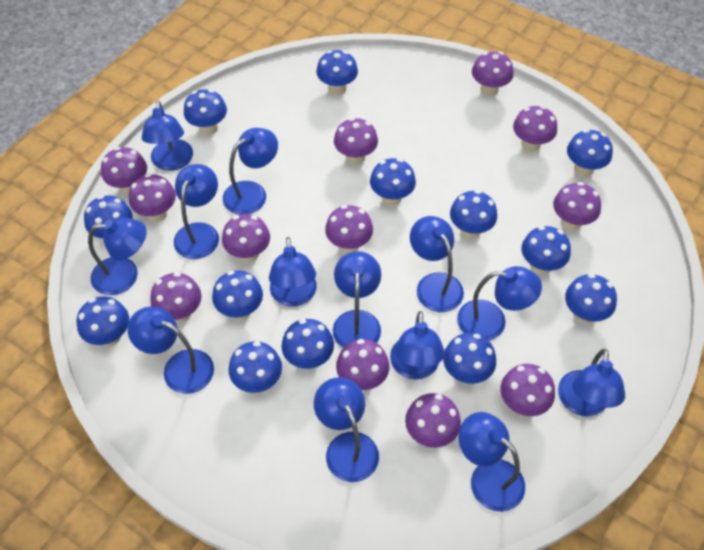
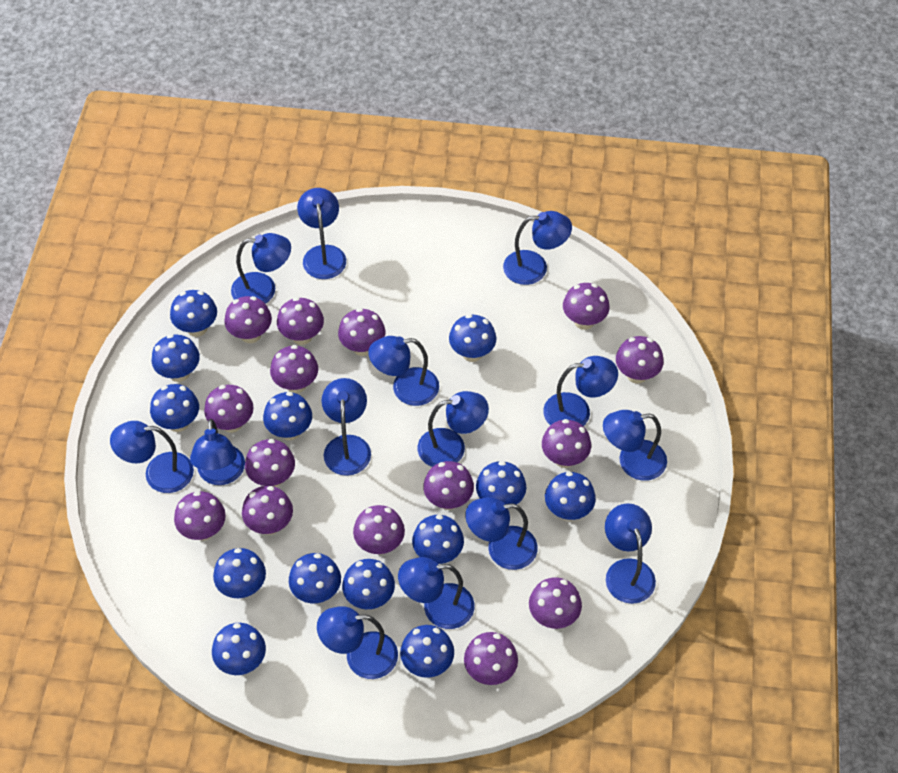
blue lamp: [88,218,147,295] [128,307,214,394] [142,100,193,171] [174,164,219,259] [223,128,278,215] [269,237,317,307] [314,377,379,482] [333,251,381,348] [390,311,445,379] [410,216,464,312] [457,266,542,341] [459,412,525,512] [558,349,625,416] = 13 -> [110,421,194,493] [190,419,245,485] [231,233,291,304] [297,188,346,279] [317,606,398,679] [322,378,371,476] [368,336,439,406] [398,557,474,629] [418,391,489,467] [465,497,538,570] [503,211,572,285] [543,356,618,426] [603,410,667,481] [605,503,656,604] = 14
purple mushroom: [101,147,147,194] [129,174,176,222] [150,272,201,322] [222,214,270,262] [325,205,373,253] [334,118,378,165] [336,339,389,390] [405,393,461,448] [472,52,514,96] [500,364,555,416] [513,106,557,152] [553,182,601,230] = 12 -> [174,491,226,541] [204,385,253,433] [225,296,272,343] [242,486,293,535] [245,439,295,487] [270,345,318,393] [277,297,324,345] [338,308,385,356] [353,505,405,555] [423,461,474,510] [464,632,518,685] [529,577,582,629] [542,419,591,468] [563,283,610,330] [616,336,664,384] = 15

